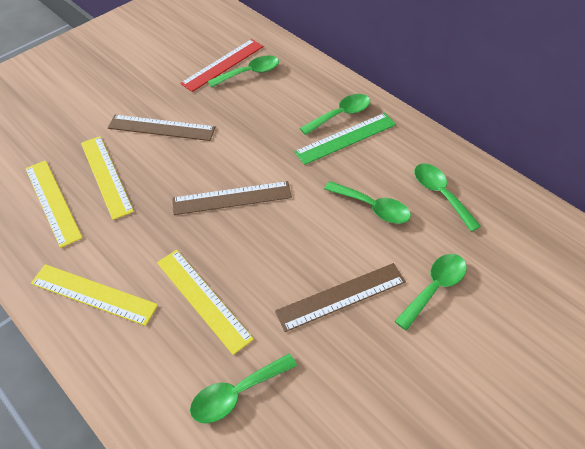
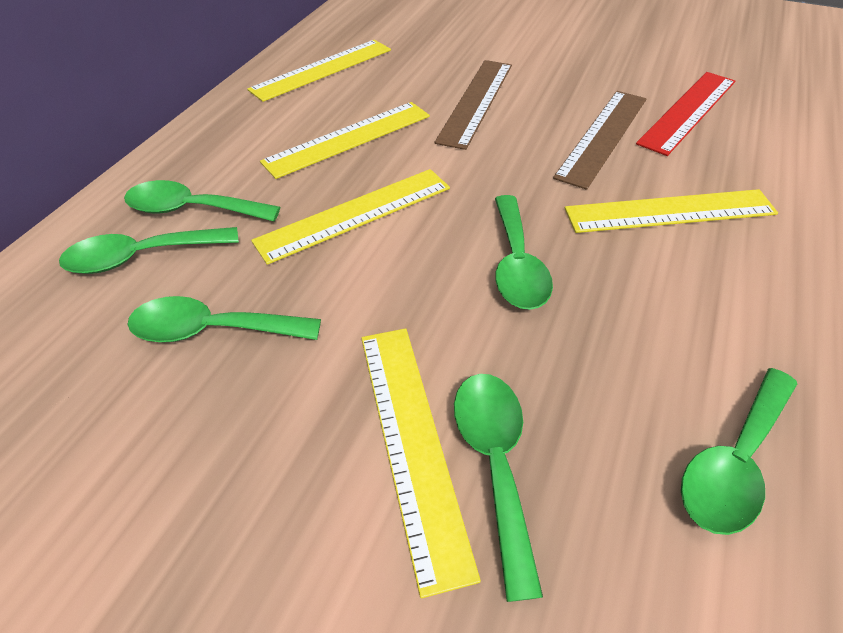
brown ruler: [108,115,215,141] [172,181,292,215] [275,263,406,332] = 3 -> [434,60,512,150] [553,91,647,190] = 2
green ruler: [294,113,396,165] = 1 -> none = 0
yellow ruler: [25,160,83,248] [31,264,158,326] [81,136,134,220] [157,250,254,355] = 4 -> [247,40,391,102] [251,169,450,265] [260,102,430,179] [361,328,481,598] [565,189,778,233] = 5

